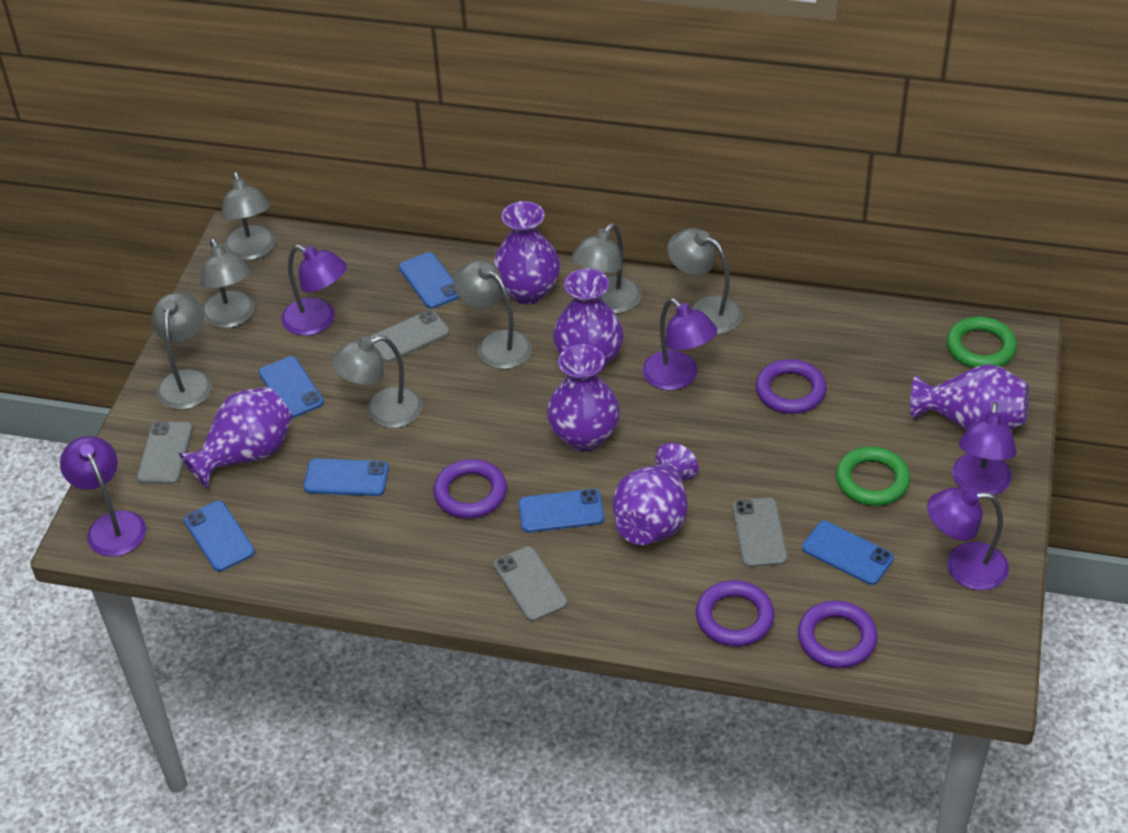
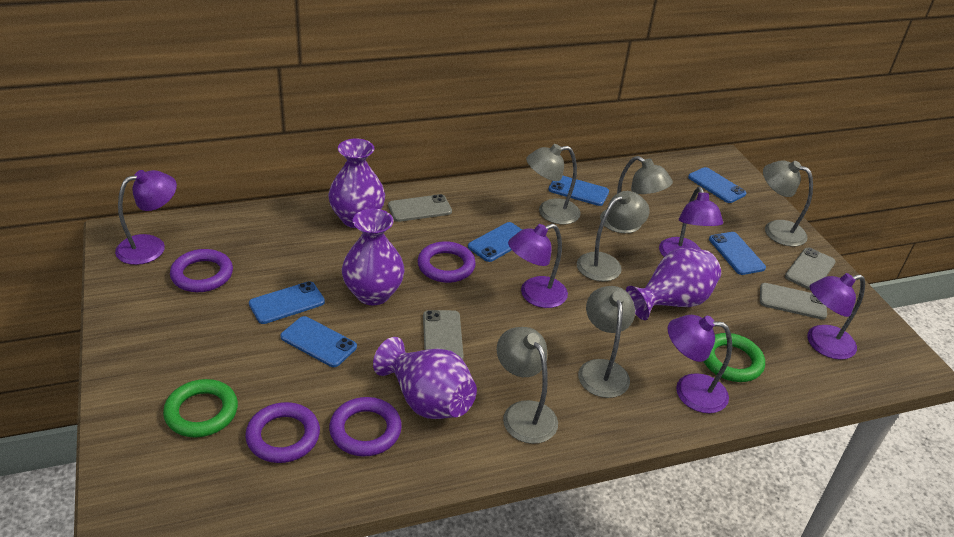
grey lamp: [152,293,212,410] [201,238,255,328] [221,172,276,260] [331,335,422,428] [454,260,532,369] [572,223,642,314] [667,228,743,334] = 7 -> [497,327,558,444] [526,144,581,224] [577,191,650,282] [578,286,635,398] [600,156,673,233] [763,160,813,246] = 6
purple vase: [179,387,293,488] [493,201,560,305] [547,344,620,452] [553,268,624,372] [612,443,698,545] [910,364,1029,430] = 6 -> [328,138,385,228] [342,209,405,305] [373,337,477,419] [626,248,721,320] = 4

